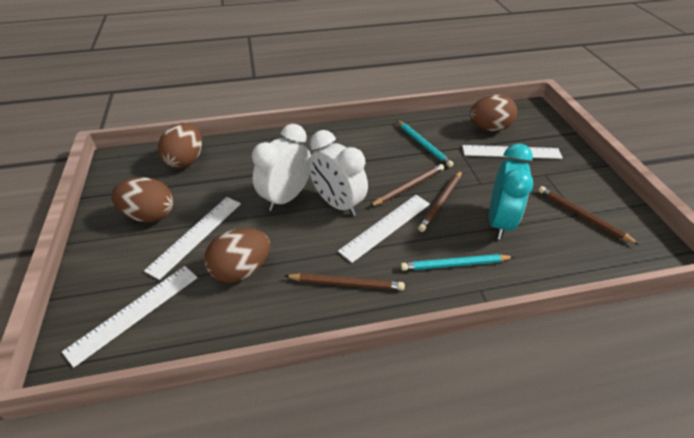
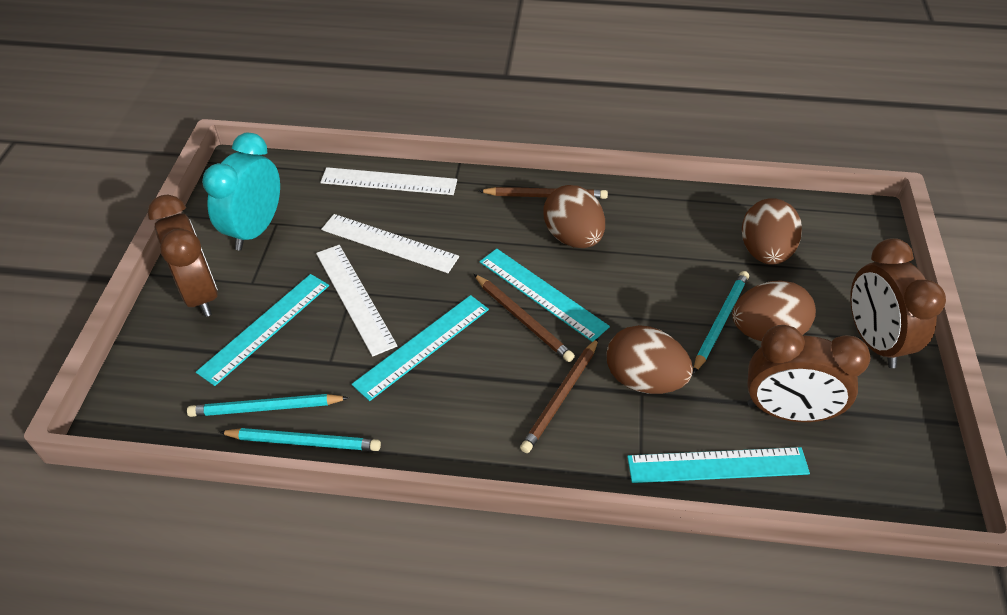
brown clock: none = 0 -> [147,194,218,317] [747,325,871,422] [850,238,946,368] = 3
brown pencil: [285,273,405,291] [369,164,444,207] [418,170,462,232] [538,186,639,245] = 4 -> [474,274,575,362] [479,187,608,199] [520,338,598,453] = 3
turquoise pencil: [397,120,454,167] [400,254,514,271] = 2 -> [187,394,349,417] [219,428,381,451] [693,271,749,374] = 3
turquoise ruler: none = 0 -> [196,274,329,386] [352,295,489,401] [480,249,610,342] [627,447,810,483] = 4
white clock: [252,124,311,211] [309,130,368,216] = 2 -> none = 0
white ruler: [62,266,198,368] [144,197,241,280] [338,195,430,263] [462,145,563,159] = 4 -> [316,245,397,357] [320,167,457,195] [321,214,459,273] = 3

